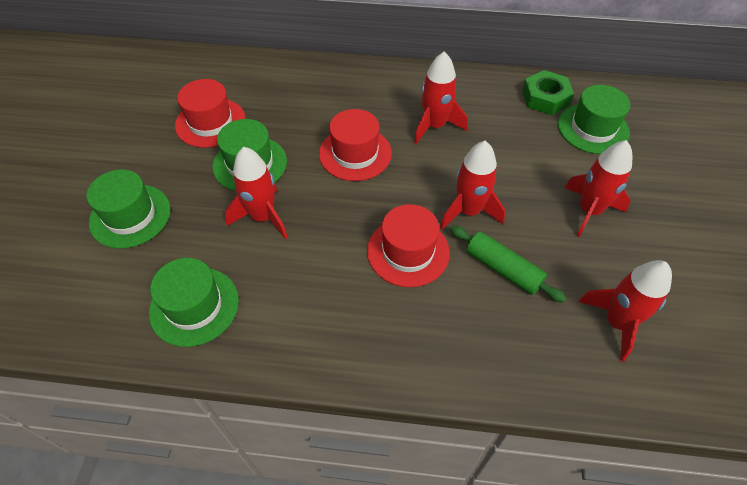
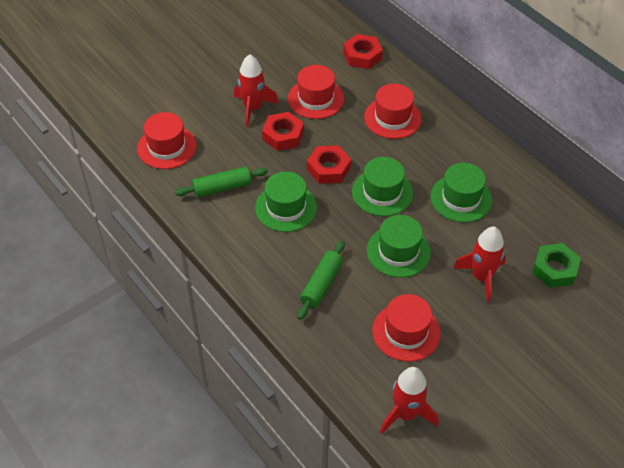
green rolling pin: [450,225,567,303] = 1 -> [175,166,268,197] [297,241,345,320] = 2
red hat: [175,79,246,148] [319,109,392,181] [367,204,450,287] = 3 -> [137,112,197,169] [288,65,344,119] [364,84,422,139] [372,294,441,362] = 4
red nut: none = 0 -> [262,112,304,151] [307,145,351,184] [343,34,383,69] = 3
red rocket: [225,147,288,239] [414,52,467,145] [440,141,505,229] [564,140,632,237] [578,260,672,361] = 5 -> [234,54,279,127] [380,367,439,434] [453,227,506,303] = 3

